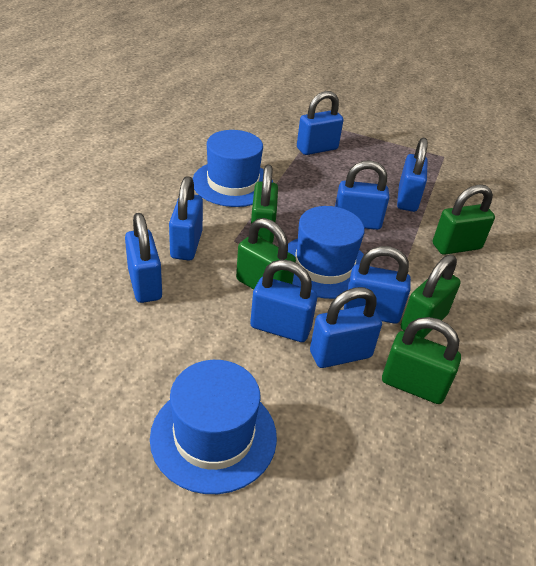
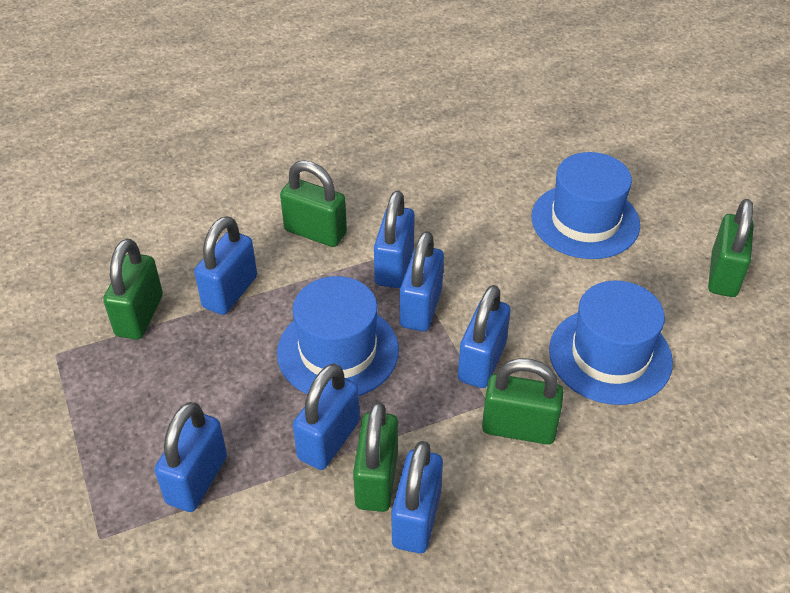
blue padlock: [125,213,162,303] [169,176,203,261] [250,260,317,342] [297,91,344,155] [310,287,382,368] [335,160,390,230] [344,246,411,324] [397,138,428,212] = 8 -> [155,402,227,512] [194,216,257,315] [293,363,360,470] [374,190,415,288] [392,441,443,553] [400,231,444,332] [458,285,510,388] = 7

